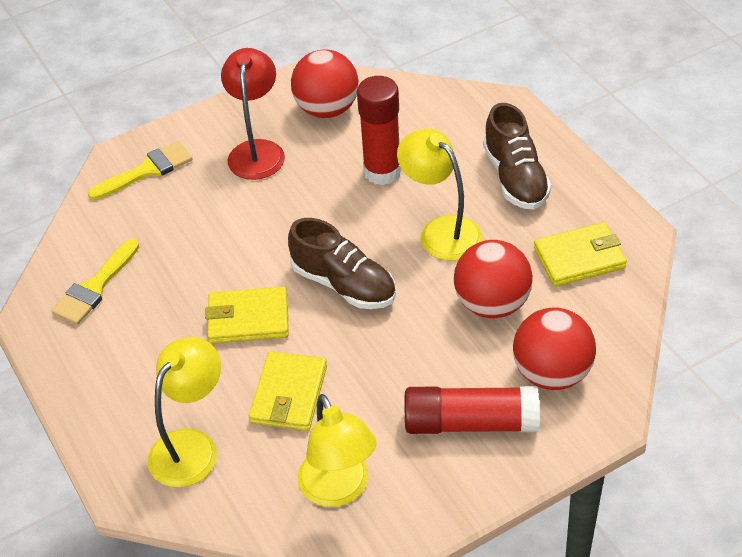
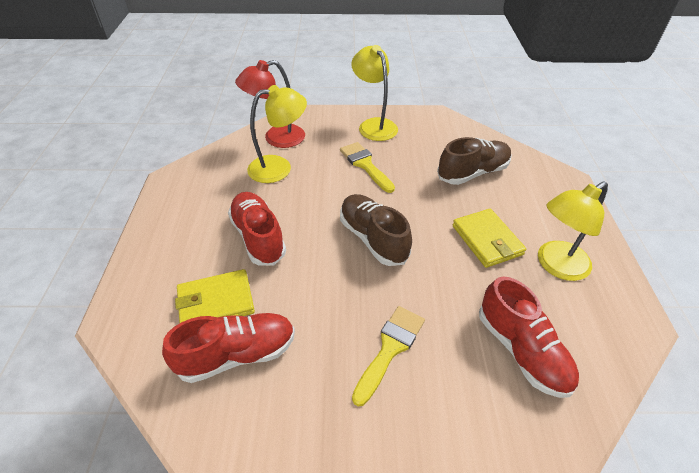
red ball: [291,50,359,118] [454,240,533,318] [513,308,596,390] = 3 -> none = 0
red glue stick: [357,76,402,185] [405,386,540,434] = 2 -> none = 0
red shoe: none = 0 -> [162,313,295,383] [228,192,286,266] [479,276,579,398] = 3
yellow wallet: [205,287,289,344] [249,351,327,431] [534,222,627,287] = 3 -> [175,269,255,323] [453,209,526,268] = 2

